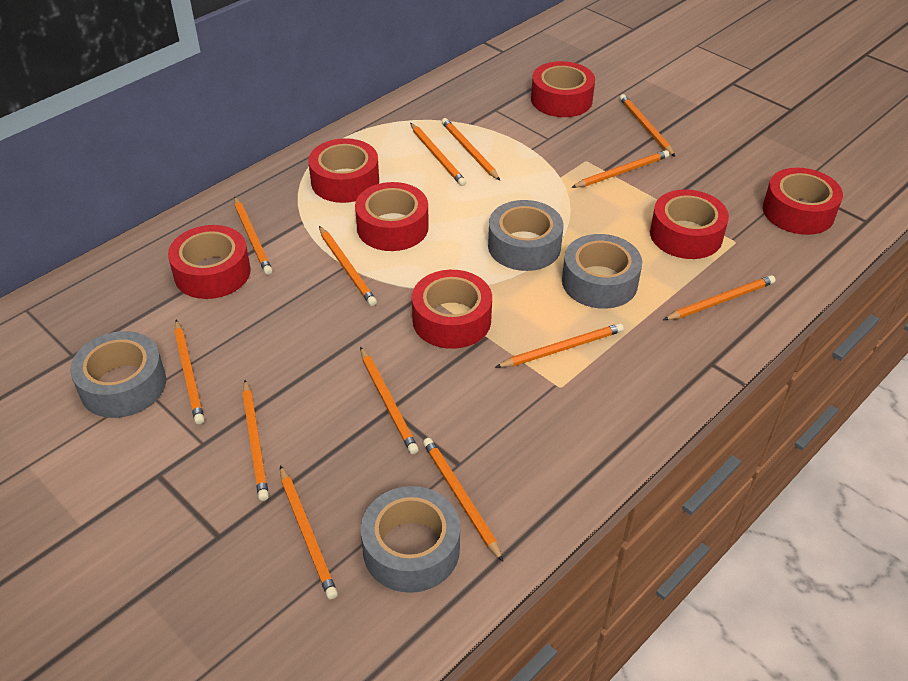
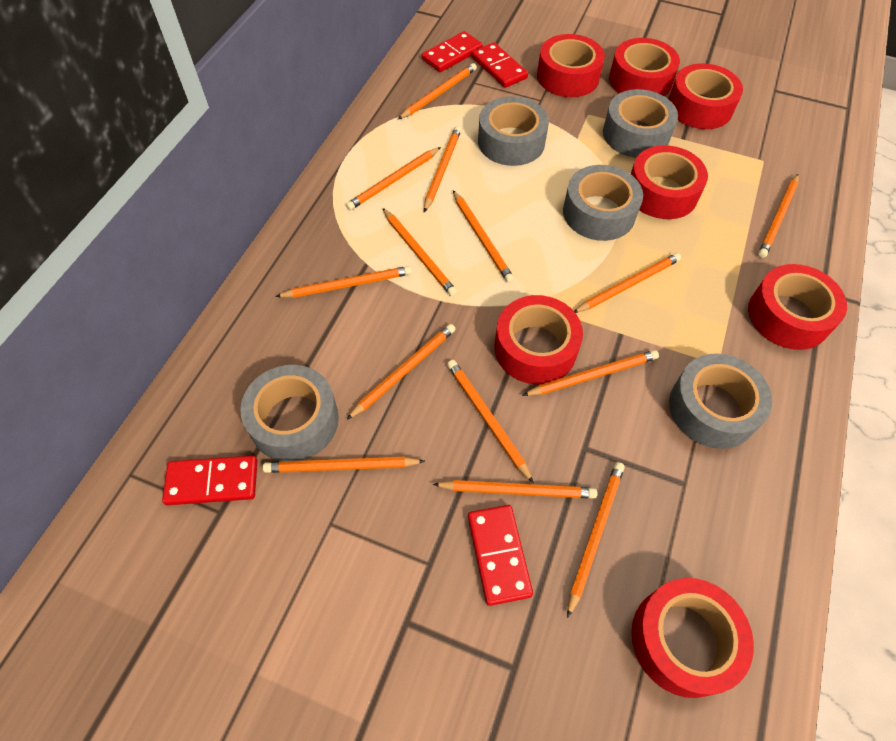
grey tape: [70,331,166,418] [361,486,460,593] [488,200,563,271] [562,234,642,309] = 4 -> [240,365,339,461] [478,96,549,166] [563,165,643,241] [603,89,678,158] [669,353,772,449] = 5
orange pencil: [174,320,204,424] [234,196,272,275] [242,380,269,501] [280,465,338,599] [319,226,377,306] [360,347,419,454] [410,123,466,186] [423,438,503,562] [441,118,500,180] [496,323,623,368] [571,150,669,188] [619,94,675,157] [663,275,775,320] = 13 -> [263,457,425,473] [275,266,412,298] [346,147,441,210] [346,324,455,420] [383,208,457,297] [398,63,477,119] [424,126,461,212] [433,480,597,499] [447,360,534,483] [453,190,514,283] [522,350,659,396] [567,462,625,618] [574,253,681,313] [758,174,799,258] = 14
red domino: none = 0 -> [162,455,258,505] [422,31,483,72] [468,505,533,606] [471,42,528,88] = 4

